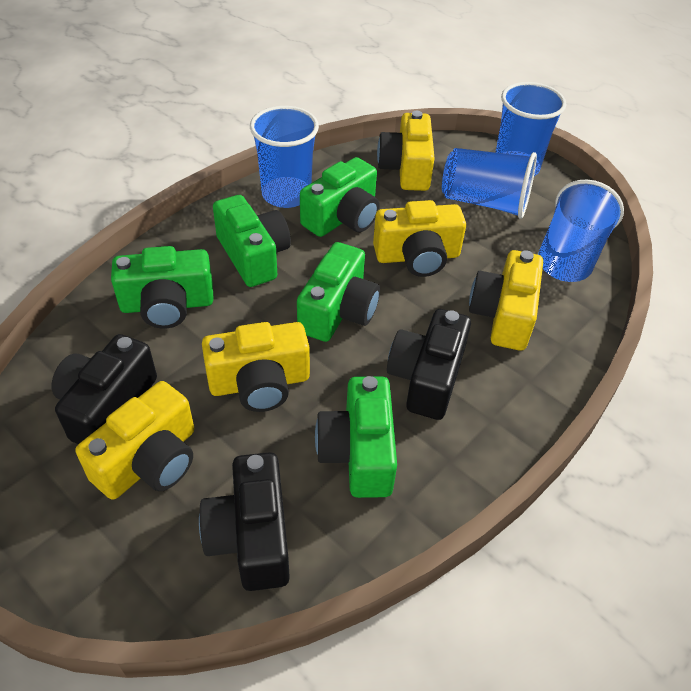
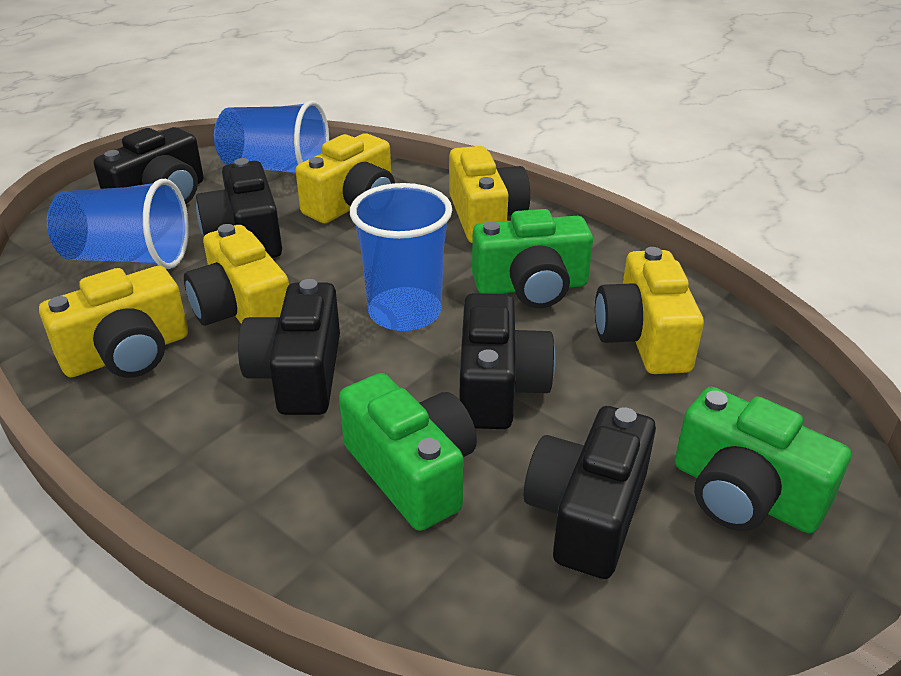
black camera: [52,334,157,444] [199,452,290,591] [387,309,471,420] = 3 -> [94,127,204,204] [196,158,282,258] [238,279,340,415] [460,293,555,429] [524,406,656,579] = 5
blue cup: [250,106,319,208] [442,148,537,219] [495,82,566,176] [538,179,624,282] = 4 -> [47,179,189,269] [214,100,329,174] [350,183,452,331] = 3
green camera: [111,246,214,329] [213,195,291,287] [297,242,380,342] [300,157,380,237] [315,376,397,498] = 5 -> [339,373,477,531] [472,209,593,308] [674,387,851,533] = 3

